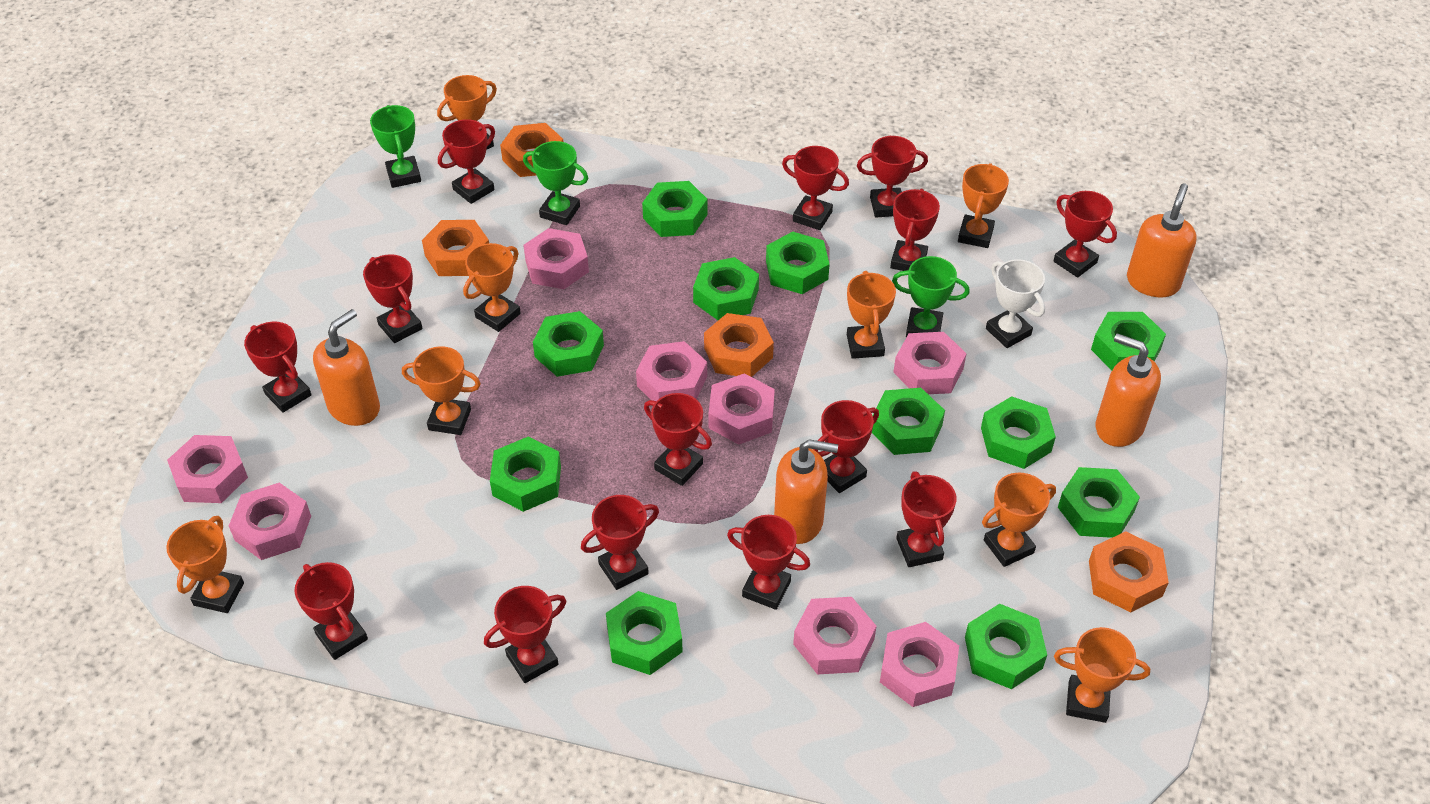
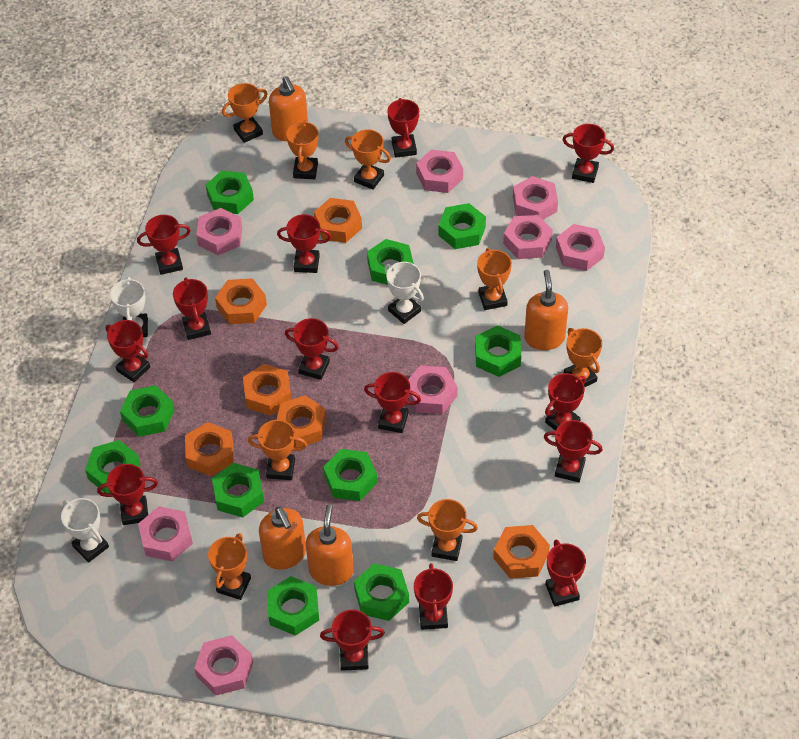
green nut: [490,436,561,512] [533,311,604,377] [606,591,683,675] [642,181,707,237] [693,257,759,320] [766,231,830,294] [872,388,945,455] [965,604,1047,689] [981,396,1056,469] [1058,467,1140,538] [1091,312,1166,370] = 11 -> [85,440,140,493] [120,385,175,437] [206,171,254,214] [212,463,264,517] [267,576,319,636] [323,449,377,501] [354,563,409,621] [367,239,414,285] [438,203,486,249] [475,325,521,377] = 10
green trophy: [370,105,421,188] [523,141,588,225] [892,256,970,337] = 3 -> none = 0
orange nut: [422,220,489,276] [500,123,563,177] [704,313,774,377] [1089,531,1169,613] = 4 -> [185,422,234,476] [215,278,267,324] [243,364,292,416] [276,395,326,447] [314,198,362,243] [493,525,550,579] = 6
white trophy: [986,259,1045,348] = 1 -> [61,498,109,563] [110,277,148,337] [384,262,424,324] = 3

